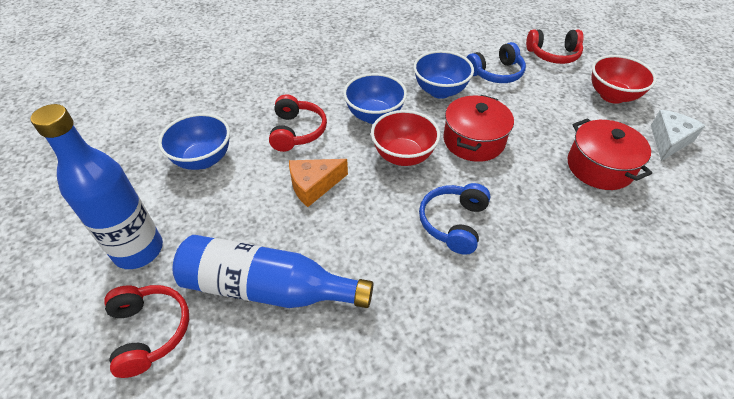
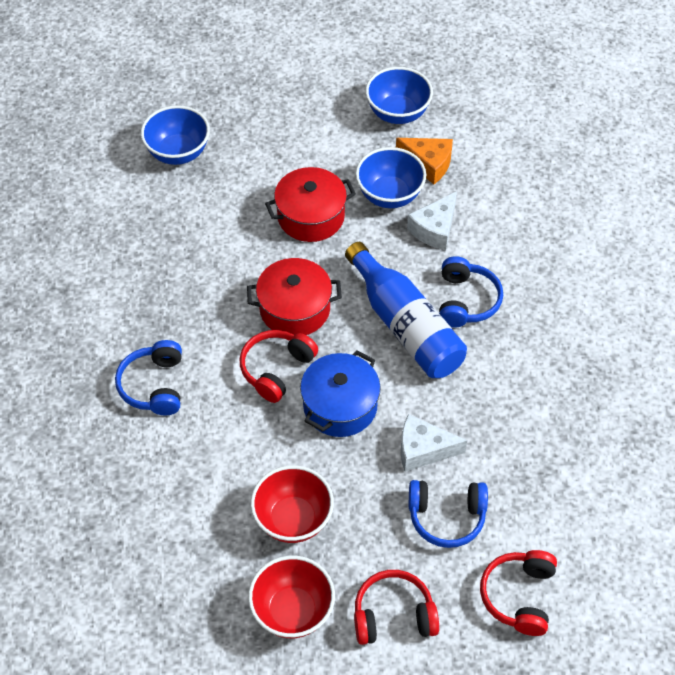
blue bottle: [31,104,163,269] [172,235,373,308] = 2 -> [345,242,467,378] = 1
blue headphones: [419,183,490,255] [466,42,526,83] = 2 -> [115,340,182,415] [409,480,488,548] [439,256,503,328] = 3
blue pot: none = 0 -> [300,350,380,437] = 1
white cheese: [651,110,706,161] = 1 -> [401,414,467,472] [407,191,457,250] = 2

